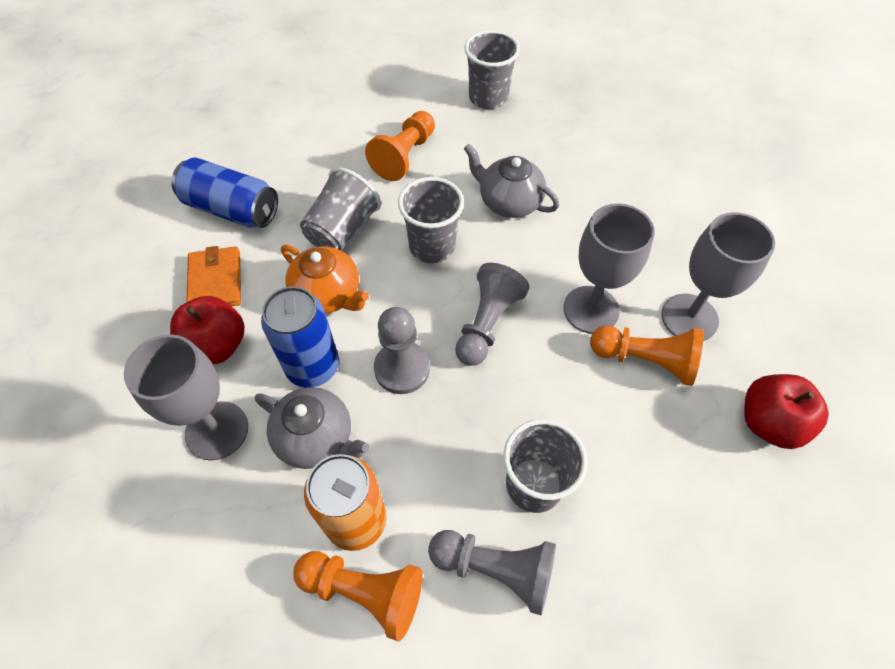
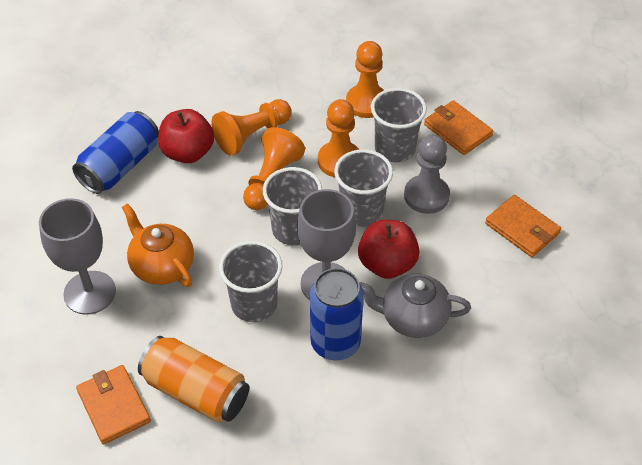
grey goblet: [124,334,248,461] [563,203,654,334] [661,212,775,341] = 3 -> [39,198,116,315] [297,189,356,300] = 2
grey pawn: [374,307,430,394] [428,530,556,615] [455,263,530,366] = 3 -> [404,134,450,214] = 1
grey teapot: [255,387,370,469] [464,144,559,218] = 2 -> [360,274,471,338] = 1
orange pawn: [293,551,423,642] [365,111,435,181] [590,325,704,386] = 3 -> [211,99,292,155] [243,127,305,210] [318,99,360,177] [346,41,384,118] = 4
orange wallet: [186,246,241,306] = 1 -> [76,365,151,445] [424,100,493,155] [485,195,561,257] = 3

